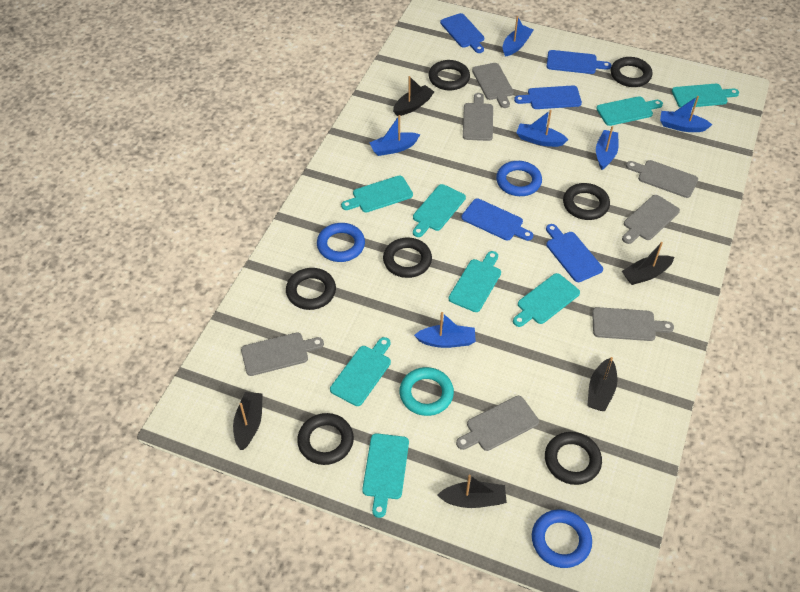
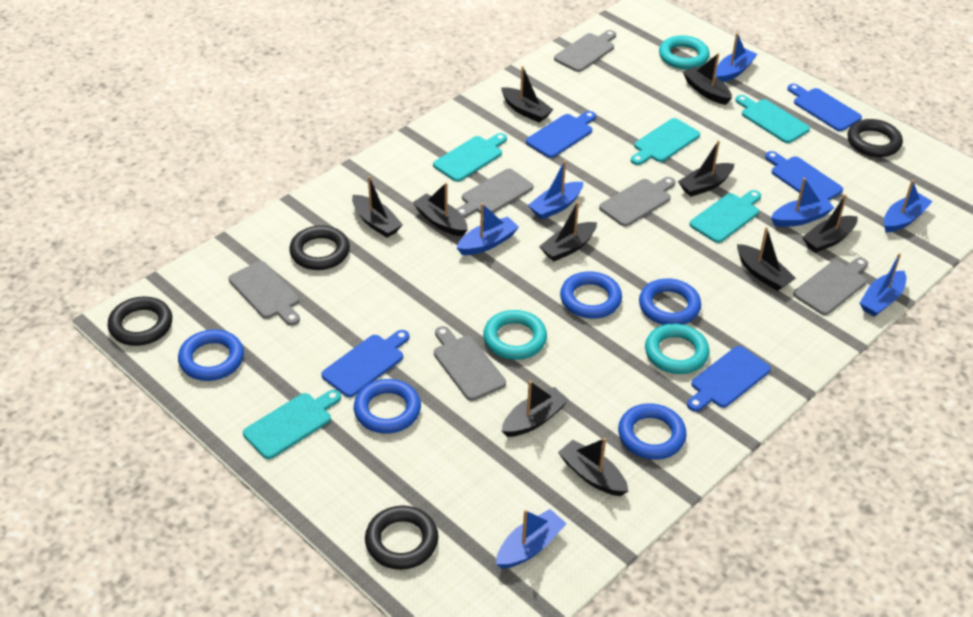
black boat: [233,392,263,450] [393,76,434,116] [437,475,507,508] [587,357,617,411] [622,242,674,285] = 5 -> [352,176,403,238] [413,182,468,237] [501,66,554,123] [502,381,569,437] [539,201,597,261] [558,438,628,496] [678,140,734,197] [683,53,732,105] [737,227,796,291] [802,194,858,253] = 10
black ring: [286,268,336,310] [297,413,354,465] [383,237,432,278] [429,60,470,91] [545,432,602,485] [563,183,610,220] [611,57,652,87] = 7 -> [108,296,172,346] [289,225,350,270] [365,505,438,570] [847,119,903,157] = 4
blue boat: [369,115,420,156] [414,312,476,348] [503,16,533,57] [516,110,568,147] [596,126,619,170] [660,96,712,132] = 6 -> [457,203,519,255] [496,509,567,569] [528,161,583,220] [716,33,757,82] [771,178,834,227] [860,253,906,317] [884,180,933,232] = 7
blue ring: [317,223,365,262] [496,161,542,196] [532,509,592,568] = 3 -> [178,330,244,381] [354,379,421,434] [560,271,622,319] [618,403,687,460] [639,278,701,325] = 5
grey cutting board: [241,333,324,376] [456,396,539,451] [463,93,493,141] [472,63,514,108] [592,307,674,341] [622,195,680,244] [626,160,698,198] = 7 -> [229,261,300,325] [434,326,506,401] [456,169,533,218] [554,30,616,72] [599,177,675,227] [794,257,868,315] = 6
turquoise cutting board: [330,337,391,406] [341,175,413,212] [362,433,409,518] [413,184,466,237] [449,251,501,312] [513,273,580,327] [596,96,663,126] [672,84,739,108] = 8 -> [243,390,341,459] [433,133,507,182] [631,118,700,165] [690,190,761,243] [735,95,810,143] = 5
turquoise ring: [399,367,454,416] = 1 -> [483,310,547,360] [645,324,709,374] [659,35,710,69] = 3

